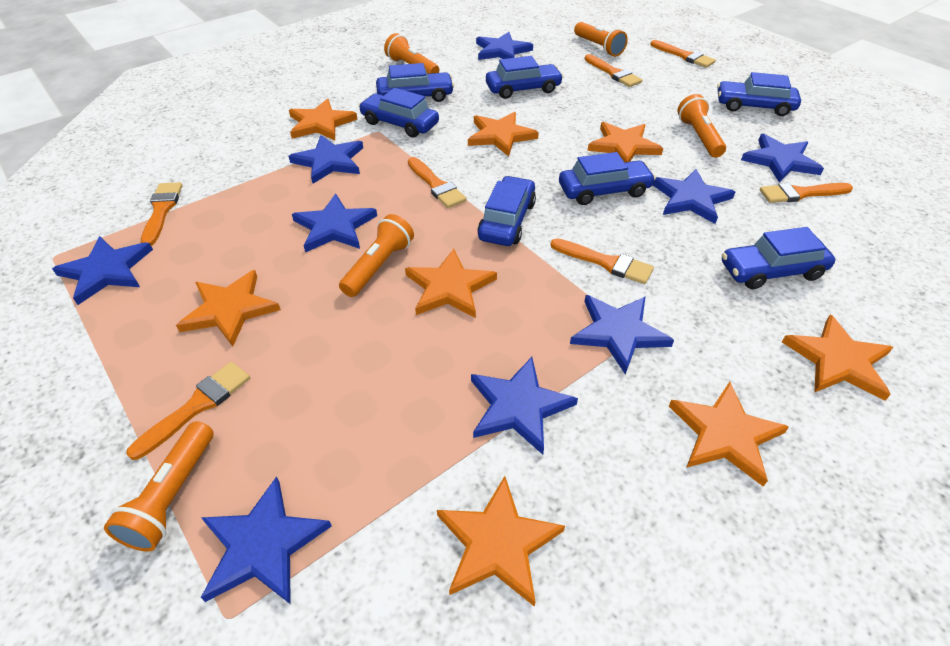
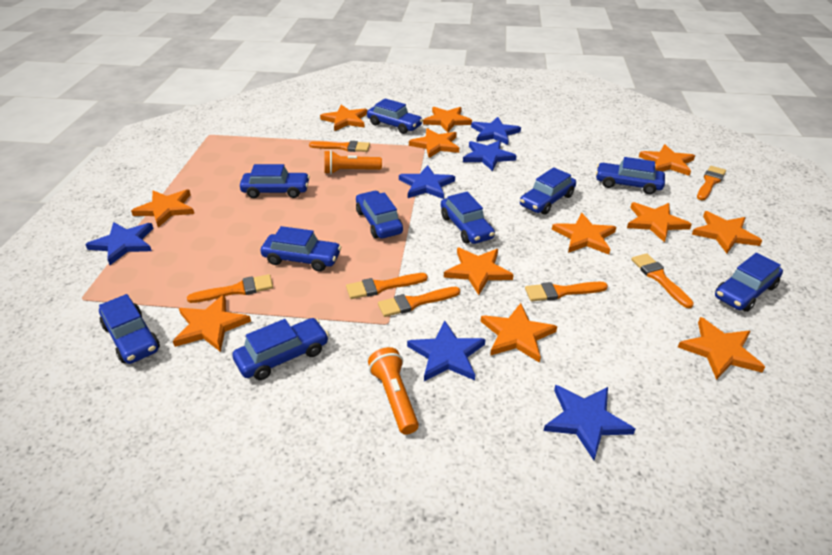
blue car: [359,88,439,138] [376,63,454,102] [477,176,536,246] [486,56,563,99] [559,152,656,205] [717,72,801,116] [722,227,835,289] = 7 -> [99,294,160,364] [232,318,329,380] [240,164,310,198] [261,226,341,272] [356,191,403,238] [367,98,423,134] [441,192,495,244] [520,167,576,215] [596,157,665,194] [715,253,783,312] = 10
blue star: [52,236,153,305] [201,476,332,604] [289,135,363,184] [292,194,377,253] [471,357,578,455] [476,32,533,60] [570,295,674,374] [653,169,735,224] [741,134,824,182] = 9 -> [85,222,153,265] [399,165,455,199] [407,320,486,381] [463,140,517,171] [471,117,521,145] [544,385,635,460] = 6
orange flashlight: [104,421,213,552] [339,214,414,297] [384,33,439,74] [574,22,628,57] [677,94,726,157] = 5 -> [324,150,382,174] [368,347,419,435] = 2
orange star: [176,270,281,346] [289,99,358,140] [405,249,497,318] [437,476,565,607] [468,112,539,157] [587,122,663,162] [669,382,789,487] [782,314,893,401] = 8 -> [131,189,194,227] [173,294,251,352] [320,105,368,131] [409,128,459,158] [423,107,472,133] [444,248,514,295] [481,303,557,363] [552,213,616,255] [627,202,692,243] [639,144,695,176] [678,317,765,380] [692,211,762,253] = 12

